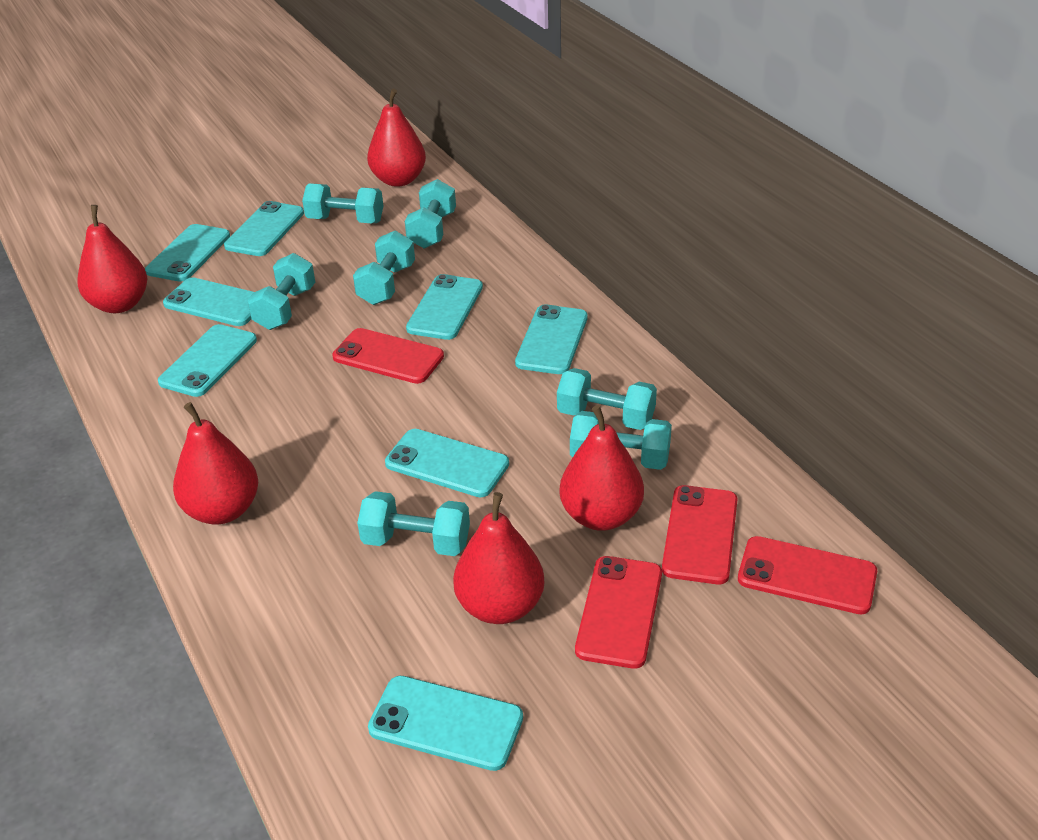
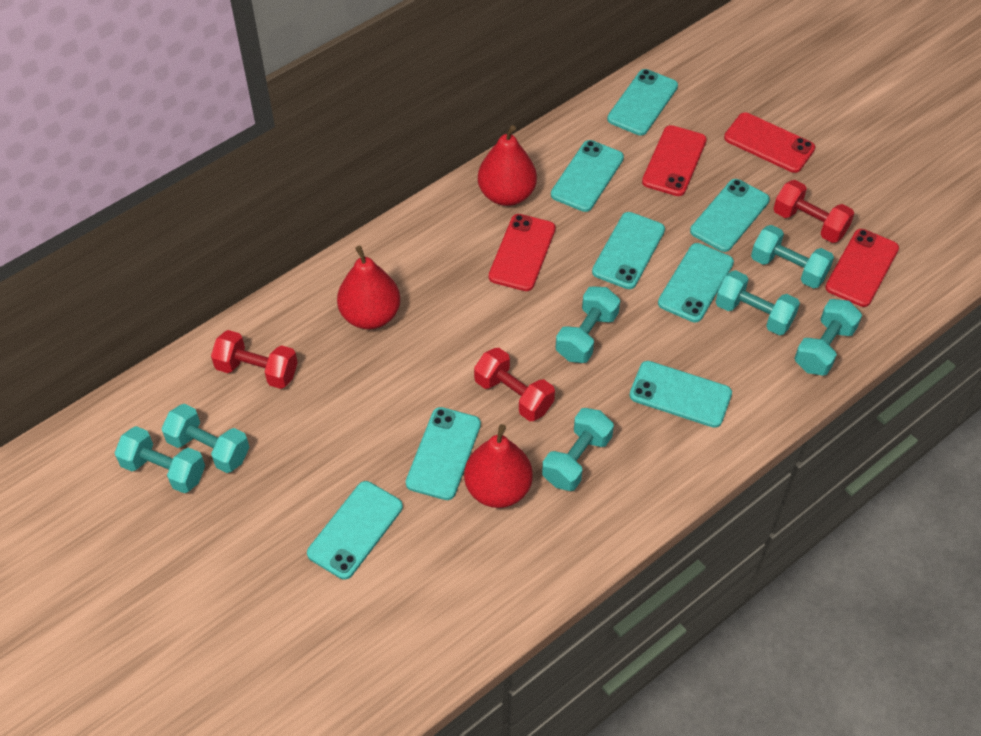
red dumbbell: none = 0 -> [211,330,298,389] [474,348,555,421] [773,180,854,243] = 3
red pear: [77,205,147,313] [173,402,258,525] [367,89,426,187] [453,492,545,624] [559,405,644,531] = 5 -> [337,246,400,329] [464,424,533,508] [478,125,537,206] = 3

